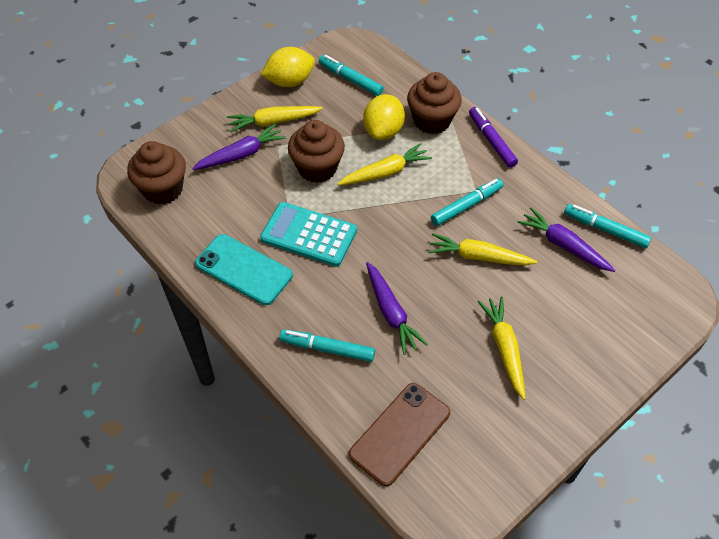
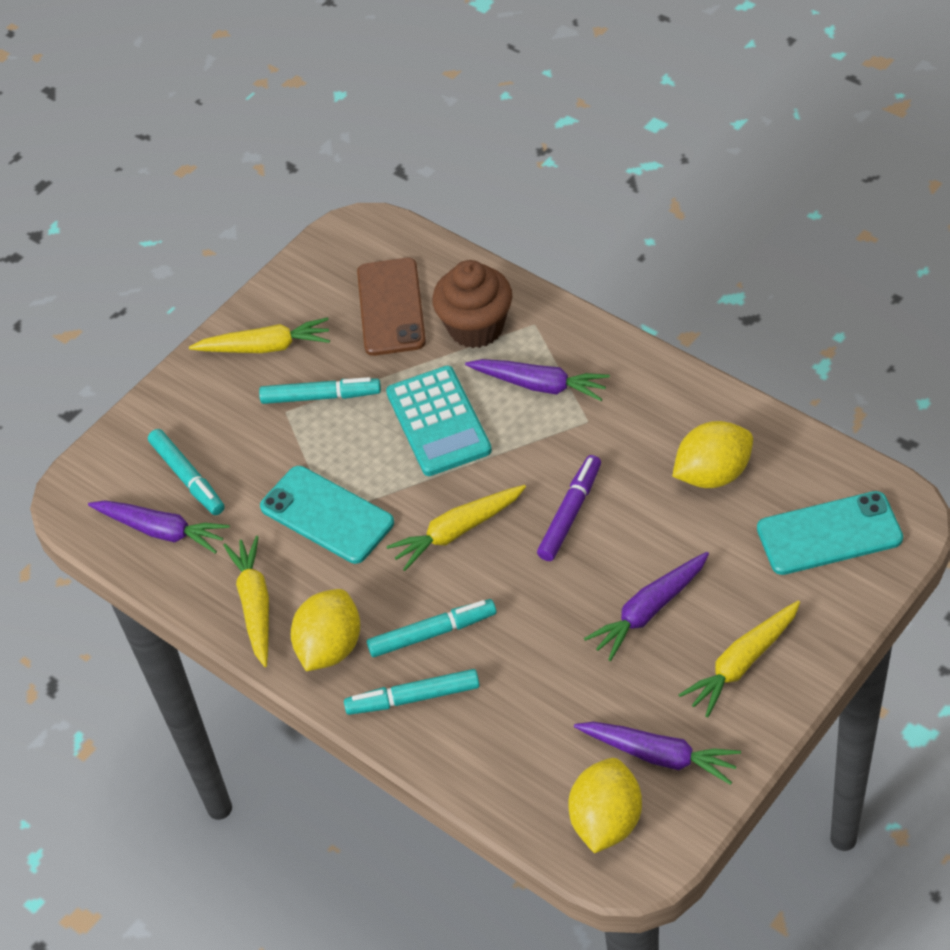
brown cupcake: [127,141,186,205] [288,120,345,183] [407,72,462,134] = 3 -> [432,260,512,348] = 1
purple carrot: [192,124,286,170] [366,262,428,355] [518,208,615,272] = 3 -> [88,500,230,554] [465,359,610,401] [574,722,741,785] [584,552,709,661] = 4
turquoise phone: [195,234,293,305] = 1 -> [260,466,394,564] [757,491,903,575] = 2
yellow lemon: [261,47,315,87] [363,94,405,140] = 2 -> [291,589,360,671] [568,758,642,853] [672,421,753,488] = 3

